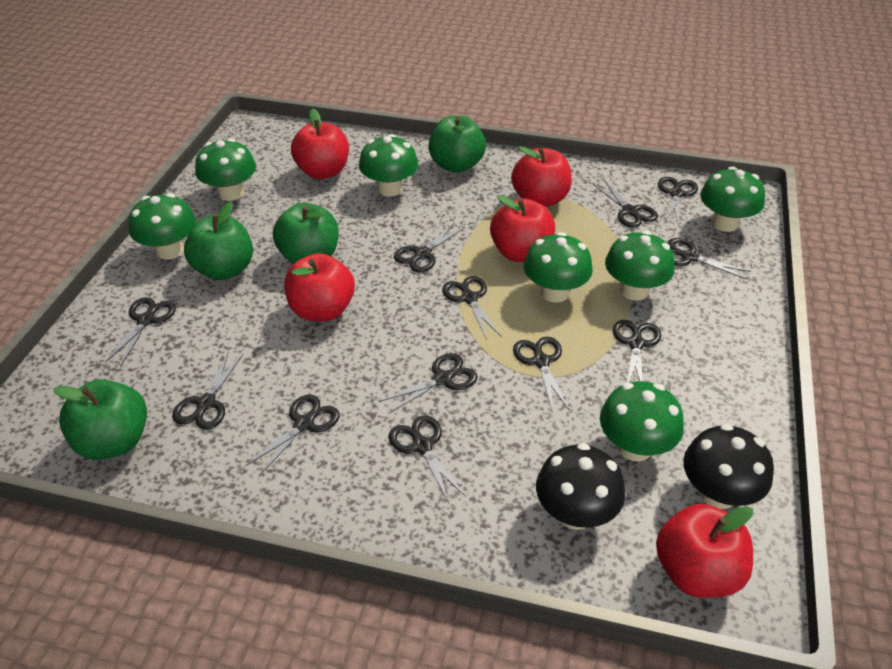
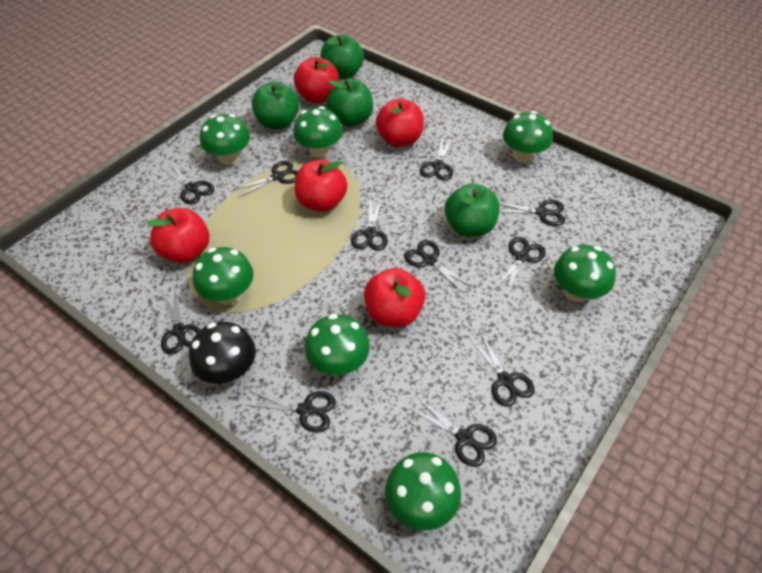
black mushroom: [536,443,625,530] [683,424,774,509] = 2 -> [189,322,256,384] = 1
black scissors: [105,297,176,366] [172,353,243,430] [245,394,340,476] [379,353,478,413] [389,415,466,503] [394,223,465,273] [442,276,502,340] [513,337,569,412] [593,180,658,228] [613,320,661,383] [658,177,698,226] [668,238,751,279] = 12 -> [161,162,214,204] [161,287,201,355] [234,161,298,198] [245,391,336,433] [351,198,388,251] [404,240,471,293] [410,398,497,467] [420,137,453,181] [469,332,535,407] [494,237,546,292] [499,199,565,226] = 11

